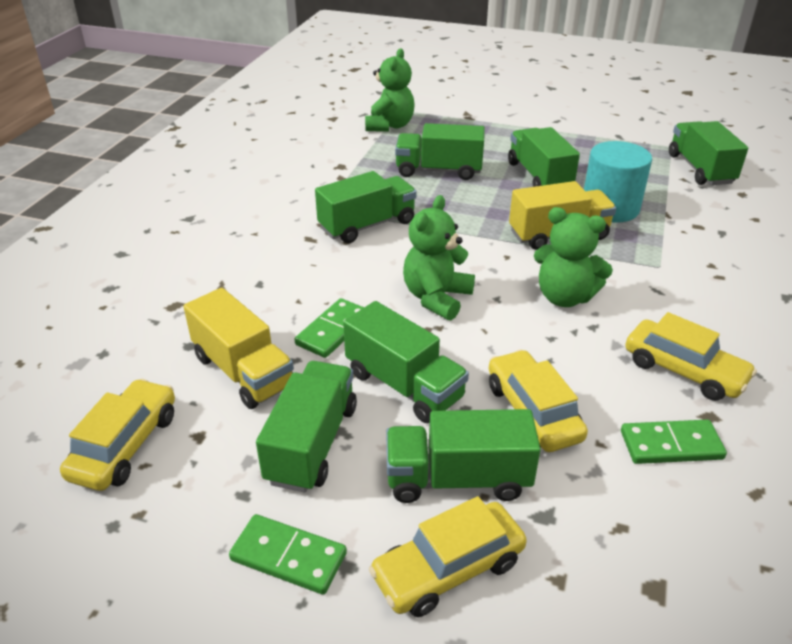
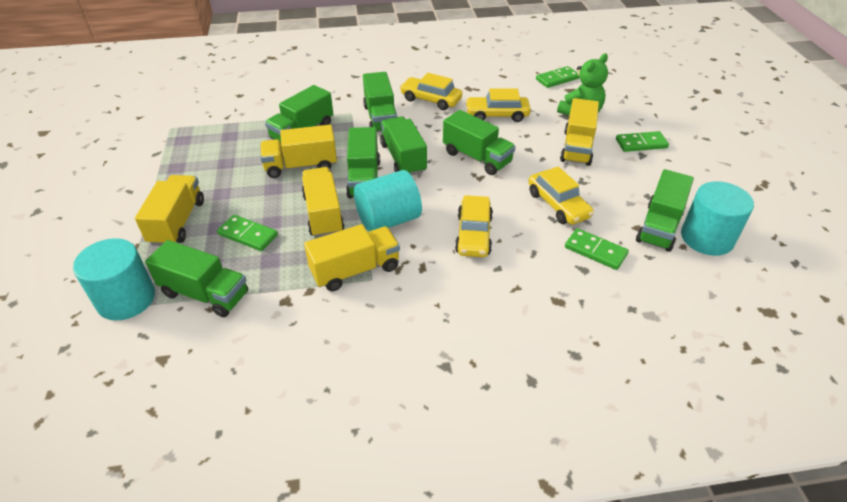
green domino: [229,514,347,595] [295,298,364,358] [621,420,727,464] = 3 -> [217,215,278,251] [536,66,580,88] [565,228,629,270] [616,131,669,152] = 4
green teddy bear: [365,48,415,132] [403,195,475,320] [534,207,613,307] = 3 -> [557,53,608,116] = 1
turquoise cylinder: [584,141,652,222] = 1 -> [73,238,155,320] [354,170,422,231] [681,181,754,256] = 3
yellow truck: [183,288,294,409] [509,181,616,250] = 2 -> [135,175,204,246] [260,125,337,178] [302,167,344,238] [304,224,400,291] [560,98,599,166] = 5

